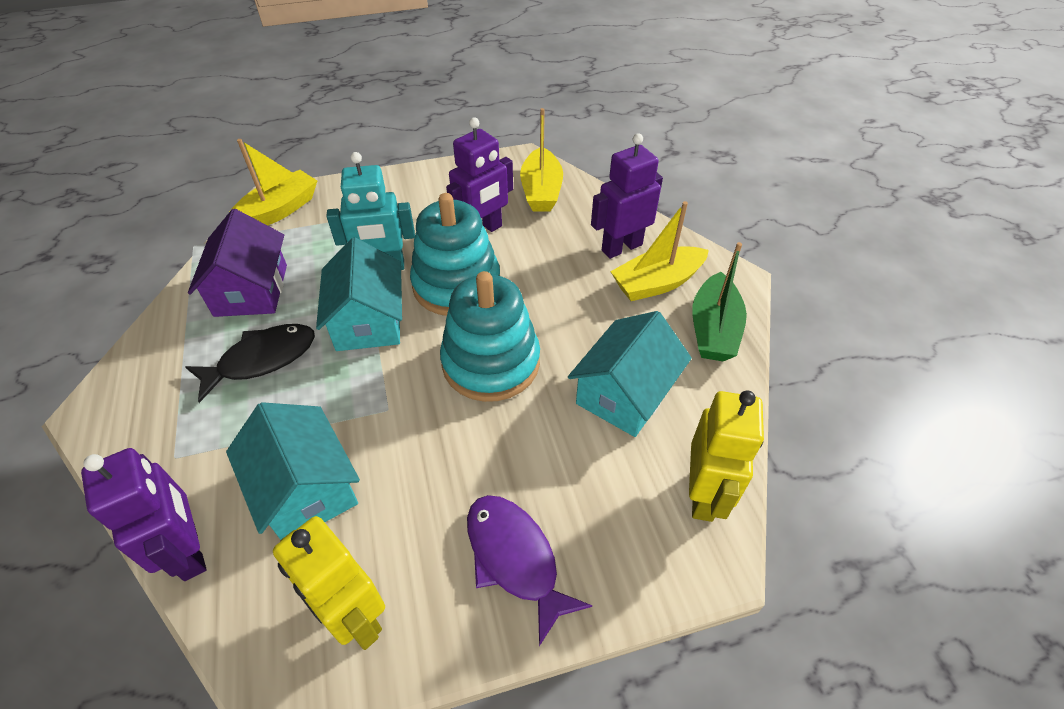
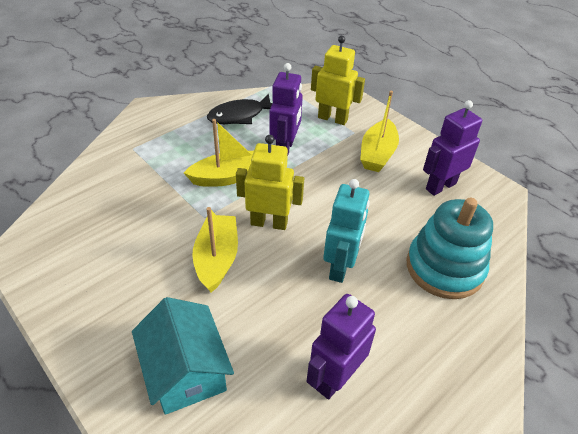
green boat: [692,242,747,361] = 1 -> none = 0
purple fish: [467,495,592,646] = 1 -> none = 0
purple house: [188,209,287,317] = 1 -> none = 0
turquoise house: [226,402,360,540] [316,237,402,351] [568,311,692,437] = 3 -> [132,297,234,415] = 1
turquoise stacking toy: [410,193,500,316] [440,271,540,402] = 2 -> [406,198,493,299] = 1

